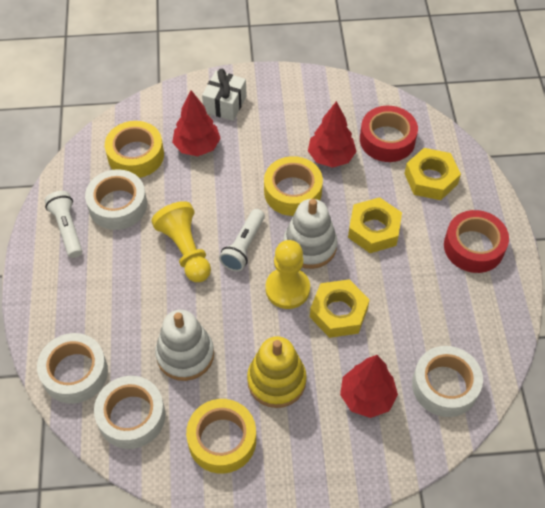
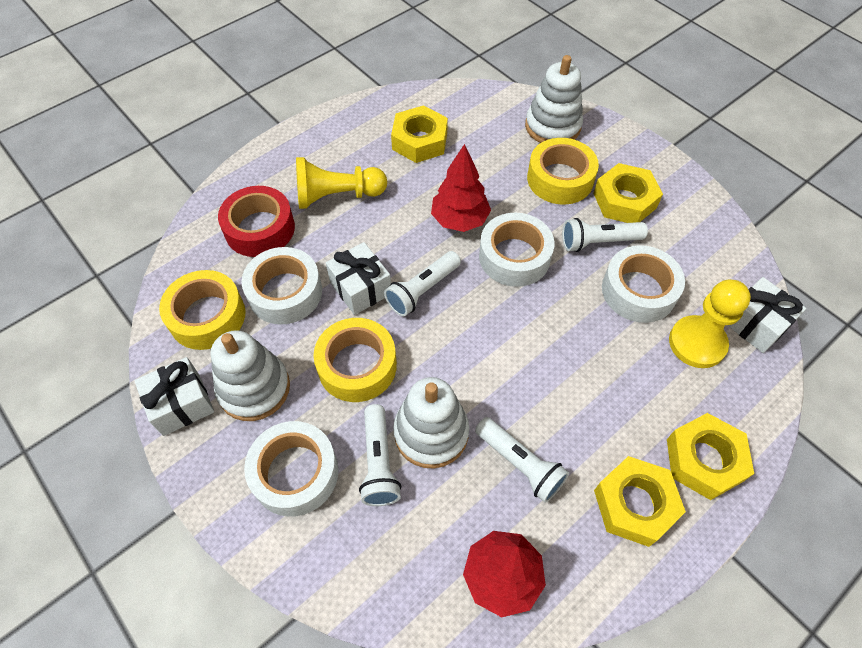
red tape: [360,106,418,162] [444,210,509,273] = 2 -> [218,186,295,257] = 1
red tree: [172,90,221,156] [308,101,357,168] [340,355,398,418] = 3 -> [431,144,491,232] [463,531,546,617] = 2
white flashlight: [45,191,82,258] [219,209,265,272] = 2 -> [359,404,401,506] [384,251,461,316] [475,417,569,503] [562,218,648,252] = 4
white gift: [202,69,246,121] = 1 -> [134,357,214,436] [326,242,391,315] [727,277,806,353] = 3
white stacking toy: [155,310,214,381] [283,199,338,269] = 2 -> [211,330,290,421] [393,377,469,469] [525,55,583,143] = 3
yellow nut: [310,279,370,338] [348,197,402,253] [404,148,461,200] = 3 -> [391,105,448,163] [593,163,663,223] [594,456,686,547] [667,413,754,500] = 4
yellow stacking toy: [247,336,307,408] = 1 -> none = 0

